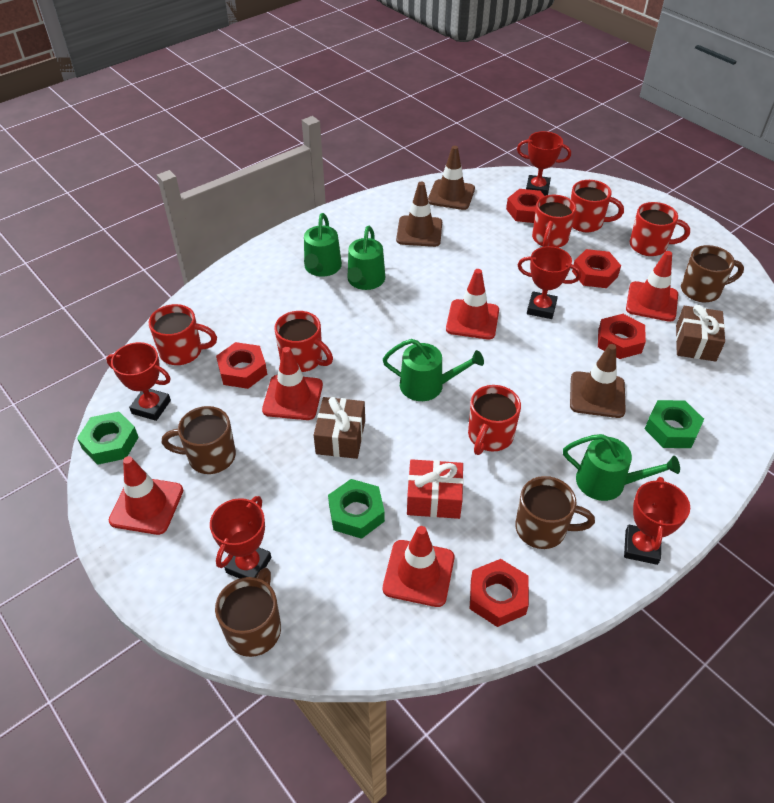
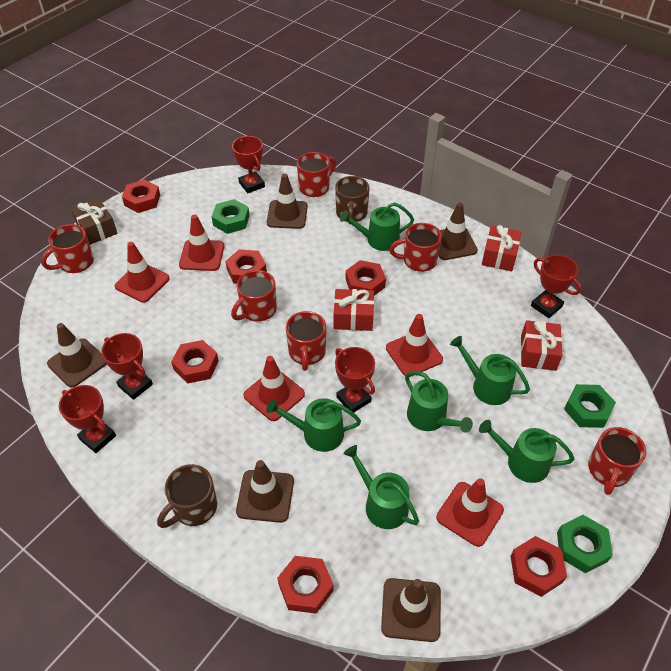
brown gift: [314,397,365,459] [676,305,725,362] = 2 -> [71,199,117,245] = 1
brown mug: [162,406,236,474] [215,568,281,657] [515,476,595,549] [681,245,744,302] = 4 -> [157,464,217,528] [335,176,370,224] = 2
brown traffic cone: [396,182,442,247] [428,146,475,210] [570,344,626,418] = 3 -> [47,323,106,387] [236,460,294,523] [267,174,308,229] [381,578,441,642] [438,202,478,260] = 5
green watering can: [304,213,342,277] [347,226,385,290] [383,339,484,401] [563,434,680,501] = 4 -> [266,398,361,452] [340,202,414,251] [344,445,419,529] [405,371,473,433] [450,336,530,405] [479,420,574,483] = 6
red gift: [407,459,464,519] = 1 -> [334,289,374,331] [482,225,521,271] [521,320,562,371] = 3
red nut: [216,342,267,389] [470,559,529,627] [506,189,545,223] [572,249,621,288] [598,314,646,359] = 5 -> [122,180,160,213] [171,340,219,384] [226,249,267,284] [277,556,334,614] [346,260,386,296] [511,536,567,597] = 6

